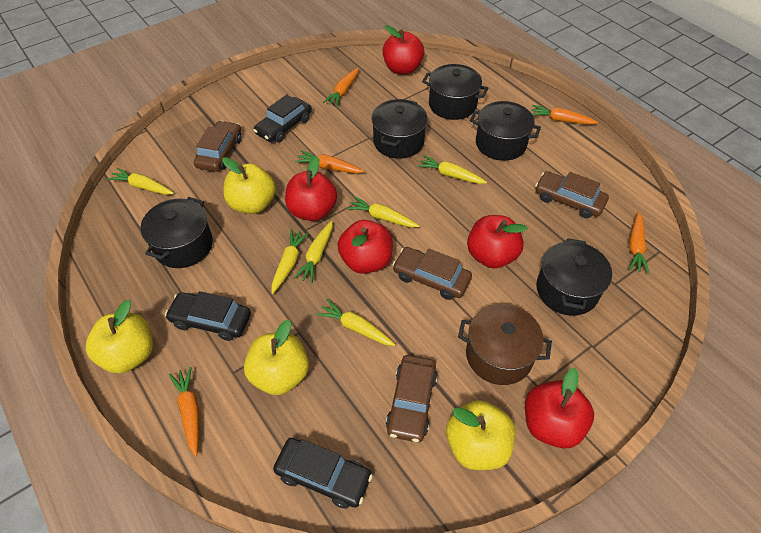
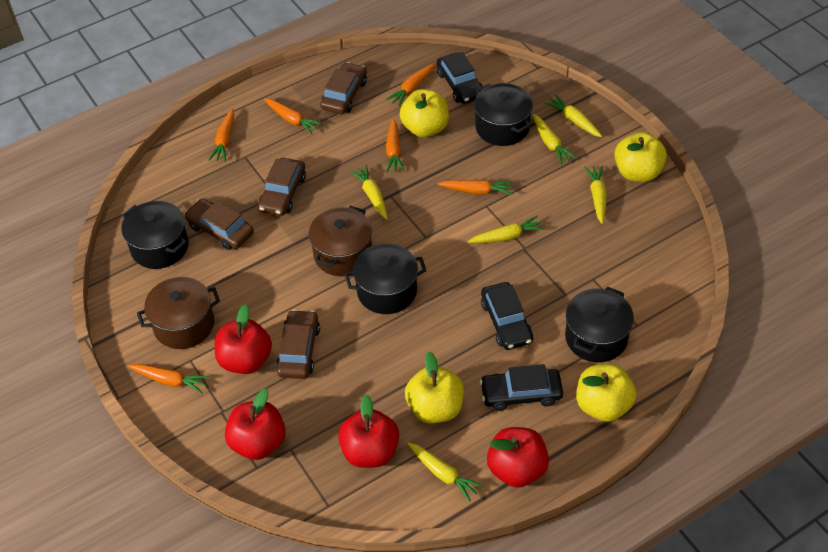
black pot: [140,197,213,268] [372,99,428,159] [422,64,488,120] [470,101,541,161] [536,238,612,316] = 5 -> [122,201,189,269] [345,243,427,314] [474,83,533,146] [565,286,634,362] = 4
brown pot: [458,304,552,385] = 1 -> [137,277,220,349] [309,205,372,276] = 2
orange carrot: [169,367,199,456] [295,150,364,173] [323,68,359,107] [531,105,598,124] [629,212,650,274] = 5 -> [128,364,209,393] [208,109,234,162] [264,98,323,135] [386,63,436,107] [386,118,404,173] [437,180,513,195] = 6
red apple: [285,156,337,221] [337,220,393,274] [383,25,425,75] [467,215,528,268] [525,368,594,449] = 5 -> [215,304,272,374] [225,388,286,460] [338,394,399,468] [487,427,549,488] = 4

